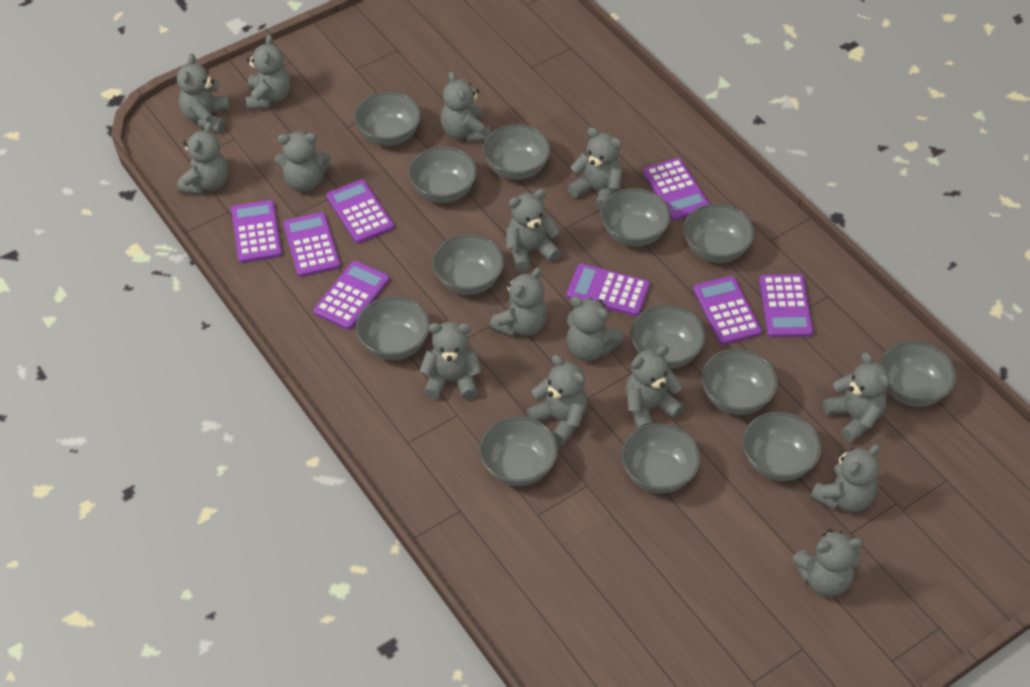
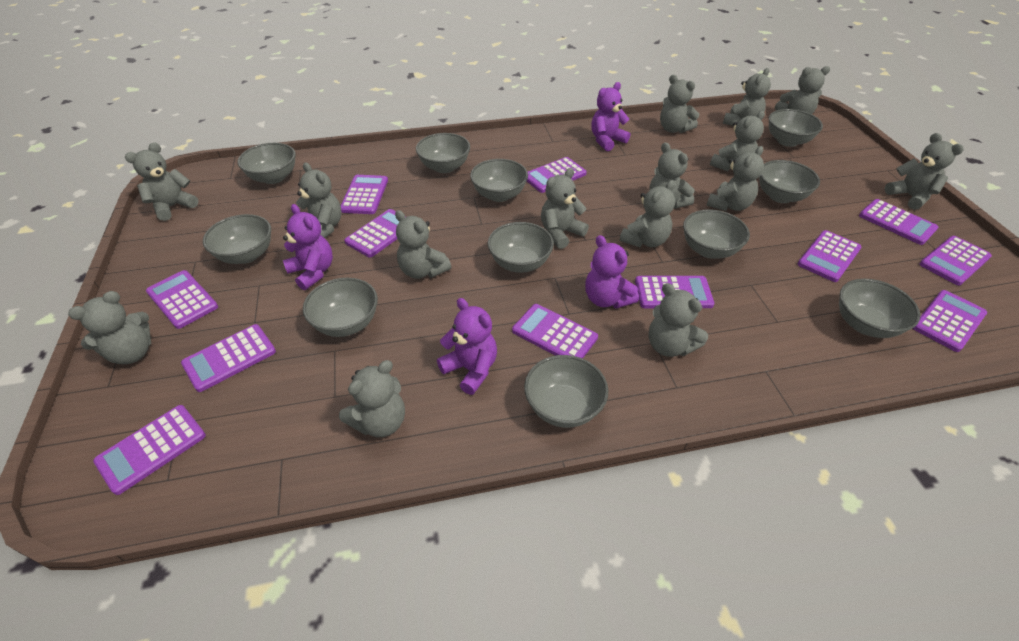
grey bowl: [354,92,421,146] [356,296,430,360] [408,146,477,203] [432,234,504,295] [479,417,558,486] [483,124,551,180] [601,188,671,247] [621,423,700,493] [631,305,705,369] [683,204,755,263] [701,349,778,415] [742,412,821,481] [880,341,956,407] = 13 -> [203,214,271,264] [238,143,296,184] [303,278,378,337] [416,133,470,173] [470,159,528,202] [488,222,554,273] [524,355,608,428] [683,209,750,259] [759,160,820,203] [769,109,823,147] [839,279,920,338] = 11
purple calculator: [231,200,282,263] [283,212,340,277] [313,261,389,330] [326,180,394,243] [566,264,650,316] [643,158,710,220] [693,276,762,345] [759,274,813,337] = 8 -> [93,405,206,495] [146,270,218,329] [181,324,276,392] [340,175,388,214] [344,209,406,257] [512,304,598,358] [527,157,587,193] [635,276,715,308] [798,230,862,282] [859,199,938,245] [913,290,987,352] [920,236,992,285] = 12
purple teddy bear: none = 0 -> [283,204,333,290] [437,298,497,395] [585,235,639,309] [591,82,630,151] = 4

